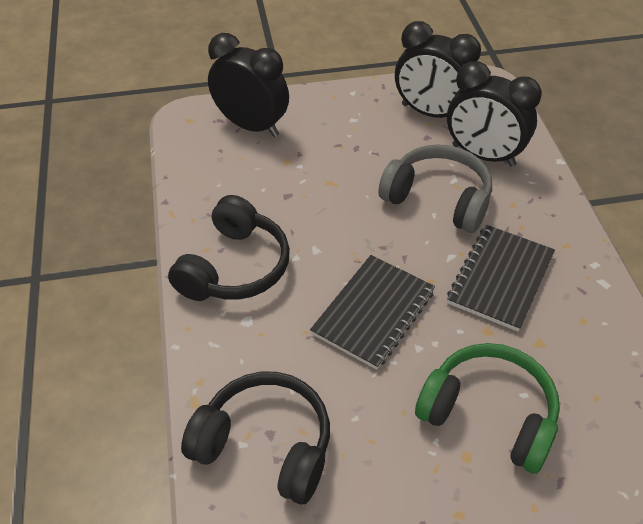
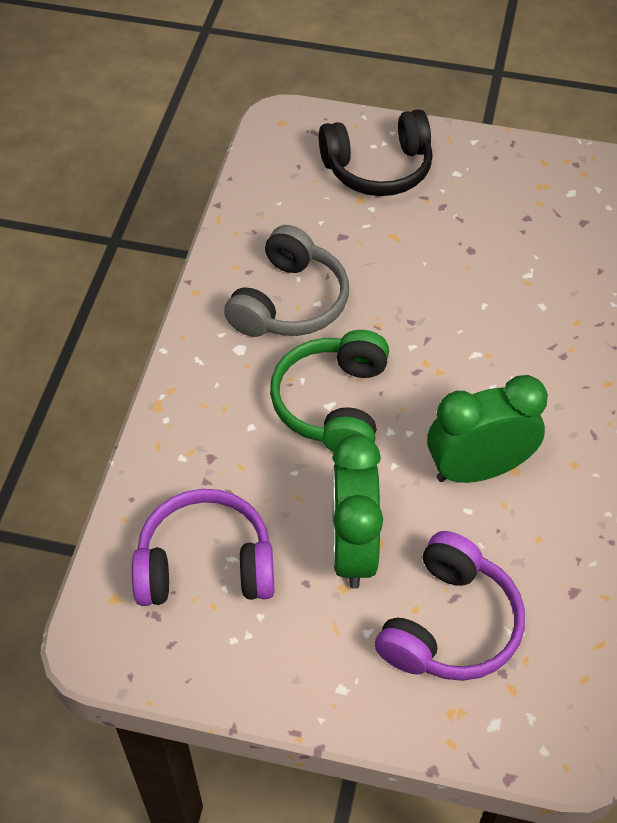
black clock: [208,33,289,137] [395,21,481,118] [447,61,542,167] = 3 -> none = 0
black headphones: [168,195,290,301] [181,372,330,504] = 2 -> [319,109,433,196] = 1
black notebook: [310,255,435,370] [447,225,555,332] = 2 -> none = 0
green clock: none = 0 -> [332,434,383,589] [427,375,548,483] = 2
purple headphones: none = 0 -> [132,489,275,606] [375,531,525,681] = 2

